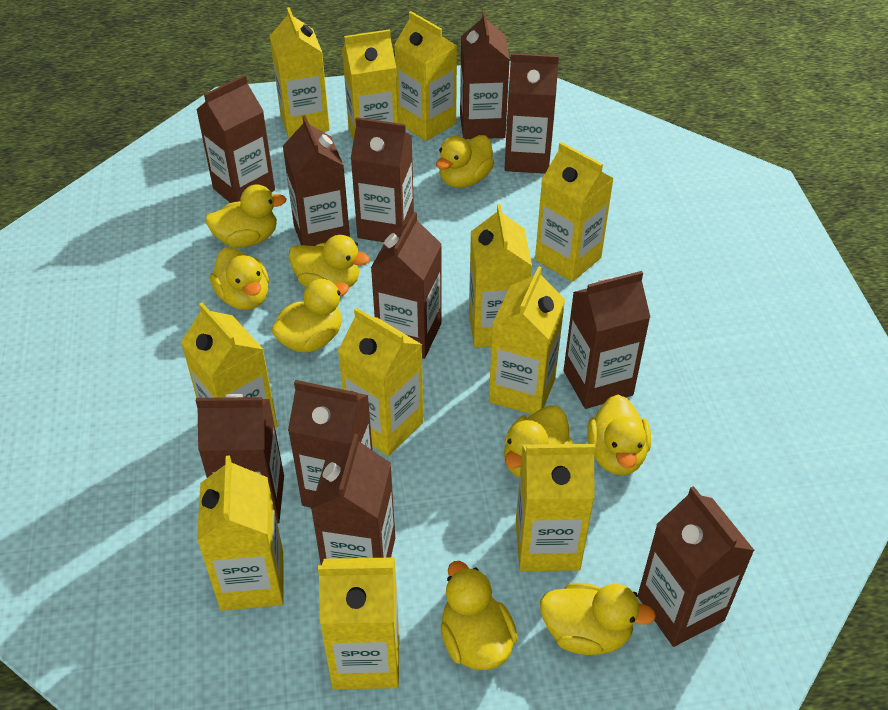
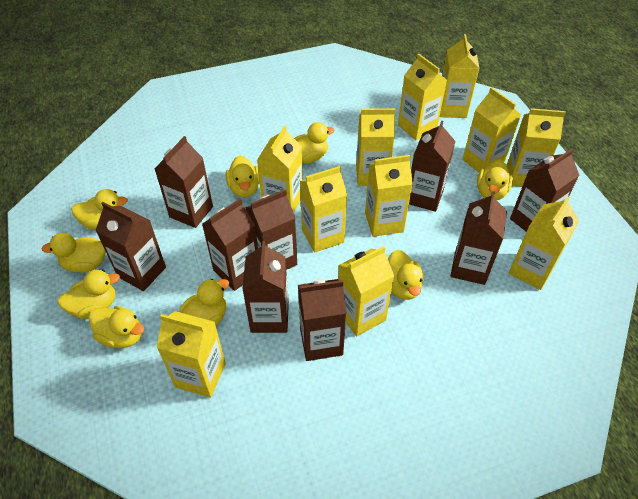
brown carton: [196,75,275,203] [196,394,284,524] [283,115,350,246] [288,380,373,508] [311,434,395,565] [351,117,414,242] [371,212,442,359] [460,11,510,139] [504,53,559,174] [564,271,650,409] [638,486,755,647] = 11 -> [95,202,166,291] [155,136,213,228] [202,198,258,291] [242,241,289,333] [245,190,297,270] [298,279,346,361] [409,121,455,212] [451,191,507,285] [510,149,579,232] = 9

